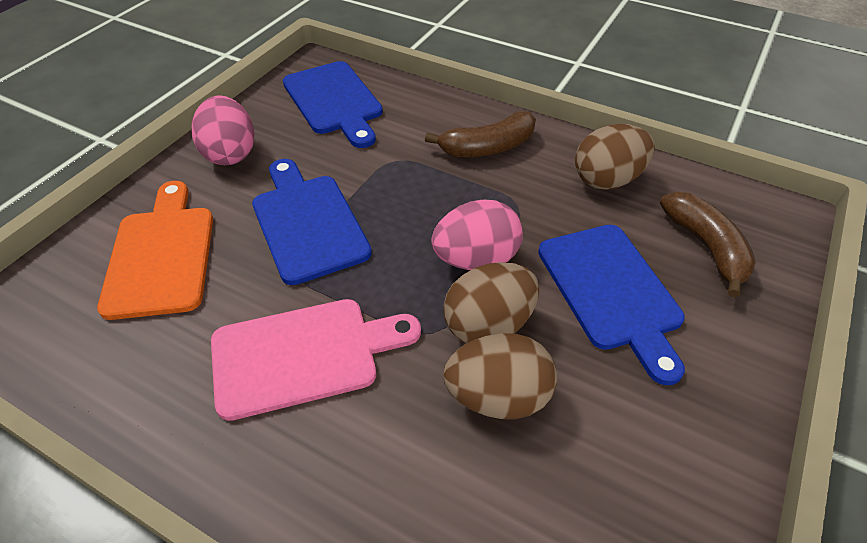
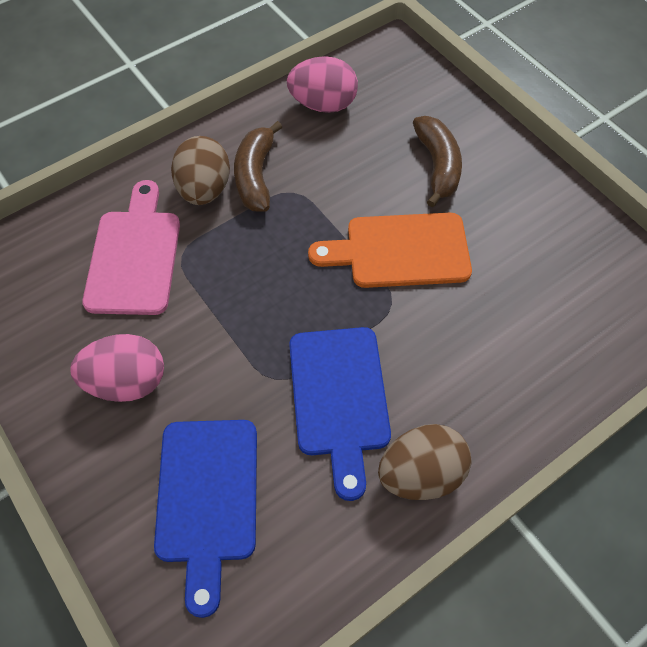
blue cutting board: [252,159,372,285] [283,61,383,148] [538,225,685,385] = 3 -> [154,420,257,618] [289,327,391,501] = 2
brown egg: [443,262,539,343] [443,333,557,419] [575,124,655,190] = 3 -> [171,136,230,205] [378,424,471,500] = 2

